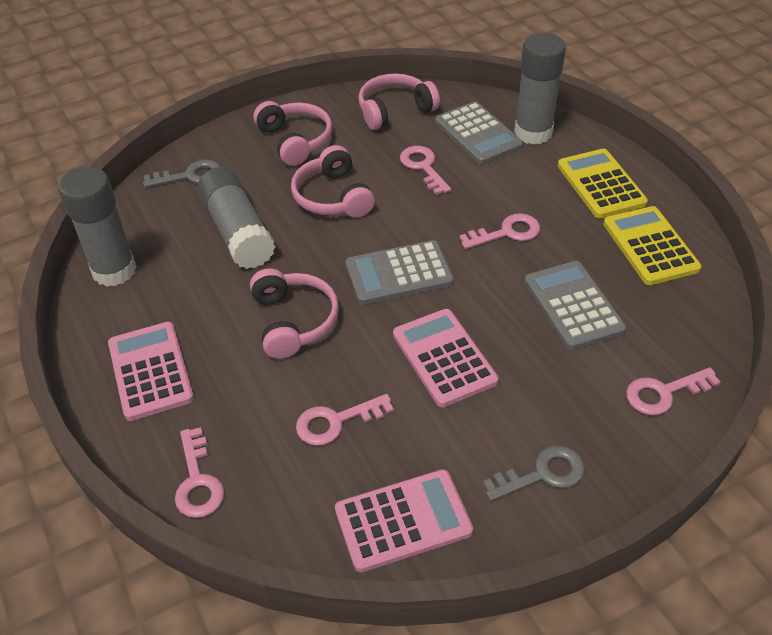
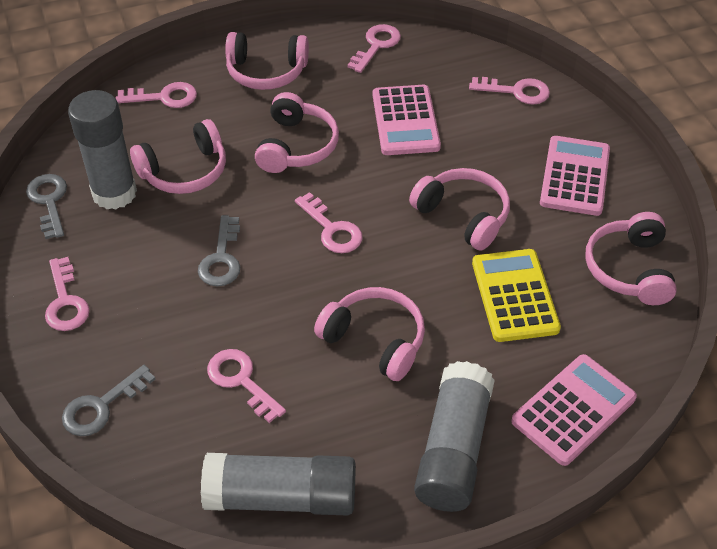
grey calculator: [346,240,454,305] [435,101,523,165] [524,261,626,350] = 3 -> none = 0
grey key: [143,160,220,188] [483,446,584,501] = 2 -> [26,174,67,239] [62,365,155,436] [198,215,241,286] = 3
pink headphones: [250,268,339,359] [254,101,332,166] [291,145,375,218] [358,73,440,130] = 4 -> [130,119,226,194] [225,32,309,90] [255,92,339,173] [314,287,425,381] [409,168,510,251] [585,212,677,305] = 6
pink key: [175,427,224,518] [296,394,394,446] [400,146,451,195] [459,213,540,249] [626,367,720,415] = 5 -> [45,257,90,331] [115,82,197,108] [207,349,286,423] [295,192,362,253] [348,24,401,73] [469,77,550,105] = 6
yellow calculator: [558,149,648,218] [603,206,702,285] = 2 -> [472,249,561,342] = 1

